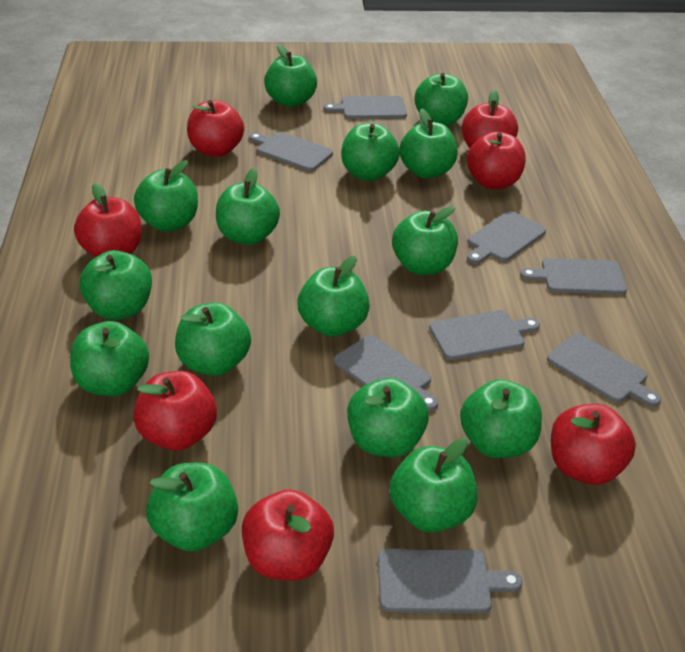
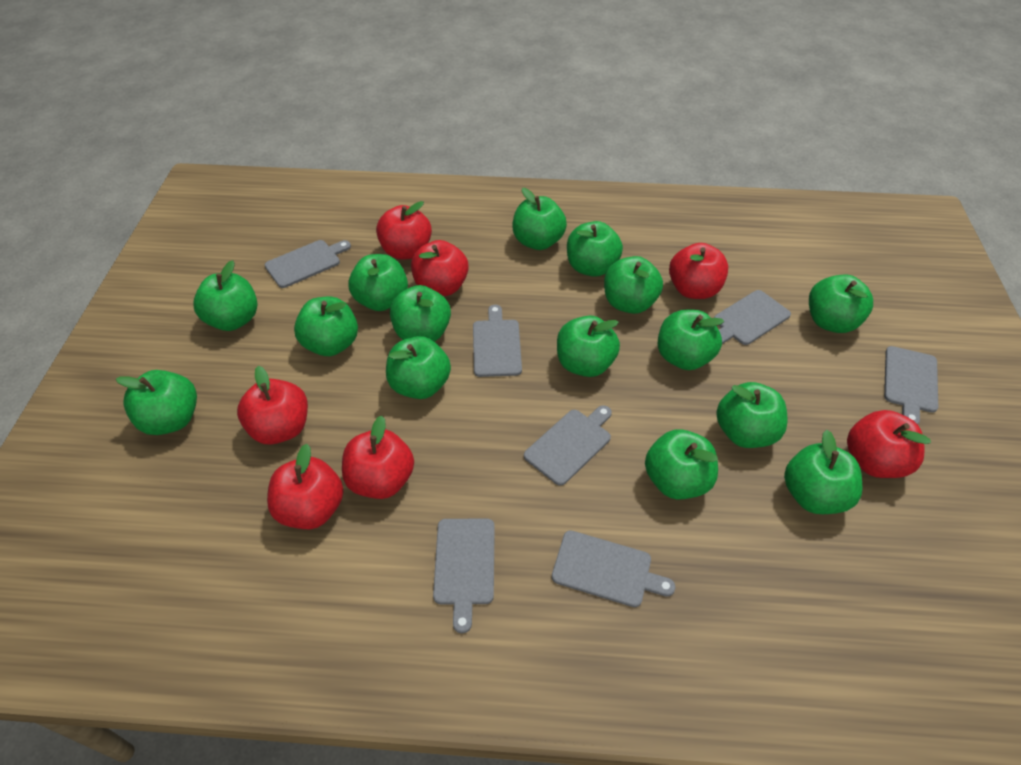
grey cutting board: [249,132,333,171] [324,96,407,119] [334,335,438,411] [378,549,523,613] [429,310,540,360] [467,211,546,264] [520,258,627,295] [547,334,661,407] = 8 -> [265,240,351,288] [433,519,495,633] [473,305,522,377] [524,405,612,486] [552,530,675,607] [714,290,791,345] [884,346,938,424] = 7

